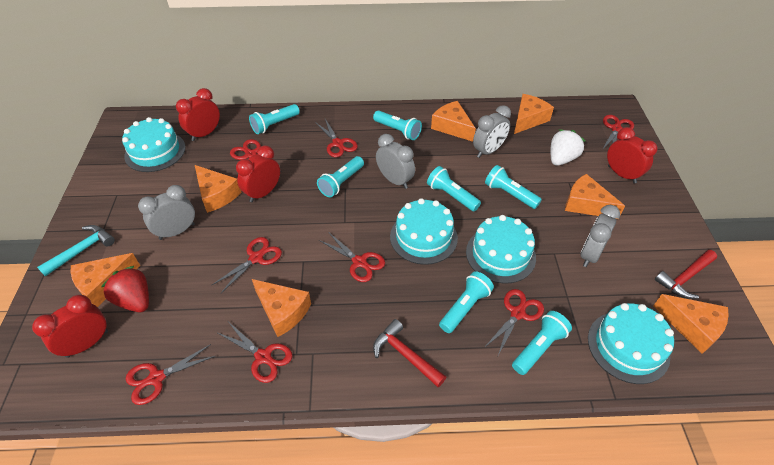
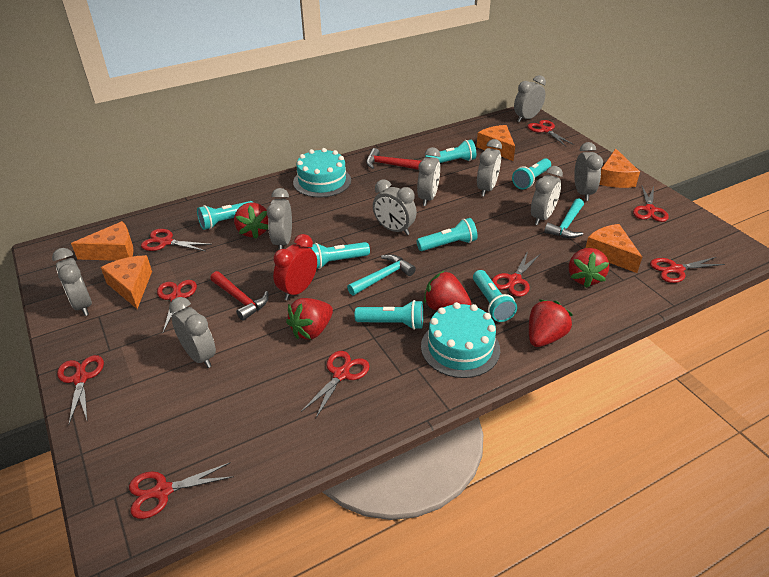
grey clock: [138,185,195,240] [376,134,415,189] [473,105,511,158] [581,205,620,267] = 4 -> [52,248,92,316] [169,297,216,368] [267,188,292,250] [373,179,417,235] [417,147,440,206] [477,139,502,196] [514,75,546,122] [531,166,563,225] [574,142,603,201] = 9
orange cheese: [71,253,140,307] [195,165,241,213] [252,279,311,337] [431,101,476,142] [514,94,554,134] [565,174,625,219] [653,294,729,354] = 7 -> [71,221,134,261] [101,255,152,309] [476,125,515,161] [586,224,642,273] [599,148,640,188] = 5
red clock: [32,295,108,358] [176,88,220,141] [236,145,280,202] [607,127,658,184] = 4 -> [273,234,317,300] = 1
red scissors: [126,344,215,405] [211,237,282,293] [218,323,293,383] [230,139,282,172] [315,119,358,157] [319,232,385,282] [484,289,544,355] [602,115,634,150] = 8 -> [57,355,104,424] [129,462,234,519] [141,229,212,251] [157,280,197,333] [301,351,370,419] [492,251,540,297] [527,120,574,146] [633,186,669,222] [650,257,725,283] = 9
red strawberry: [101,266,149,312] = 1 -> [234,203,268,239] [286,298,333,340] [424,270,472,311] [529,300,573,347] [569,248,609,288] = 5
turquoise cake: [122,117,186,172] [390,198,458,265] [466,215,536,284] [588,303,674,384] = 4 -> [293,148,351,198] [421,302,500,378] = 2
turquoise hammer: [37,225,115,276] = 1 -> [347,254,416,295] [544,198,584,238] = 2
white strawberry: [551,129,585,166] = 1 -> none = 0

